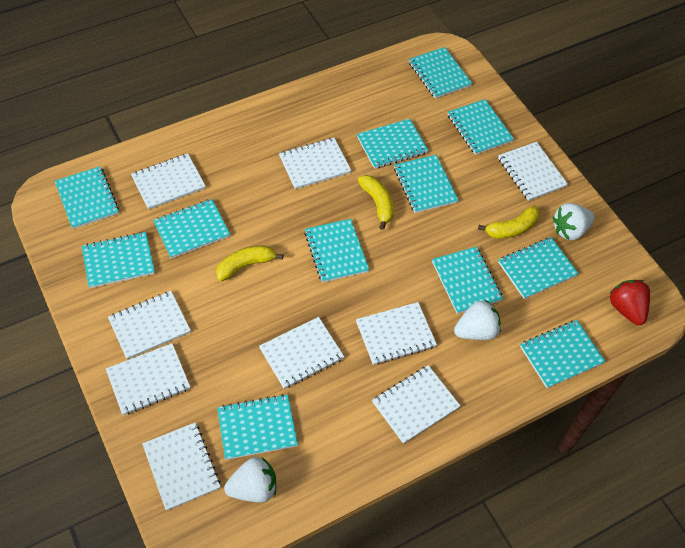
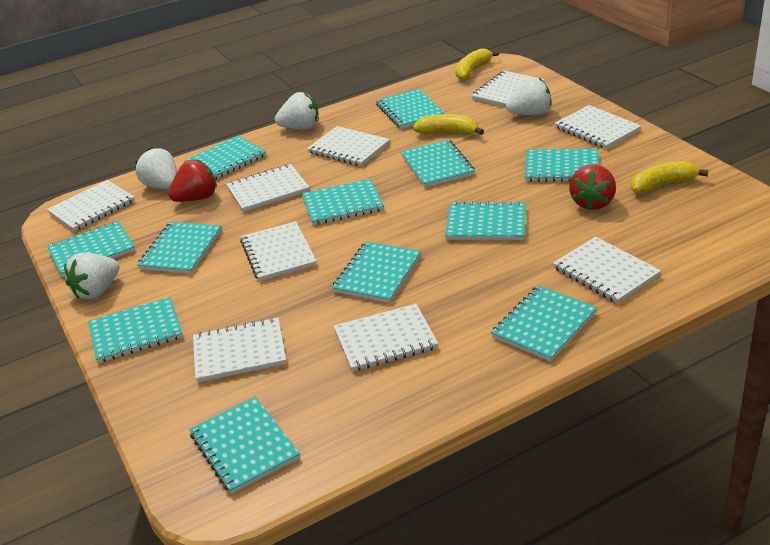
red strawberry: [609,280,650,325] = 1 -> [168,160,217,202] [569,165,616,210] = 2
white strawberry: [224,457,276,503] [454,300,501,340] [552,203,595,240] = 3 -> [64,252,119,300] [135,148,177,189] [275,92,319,129] [506,77,551,115] = 4

